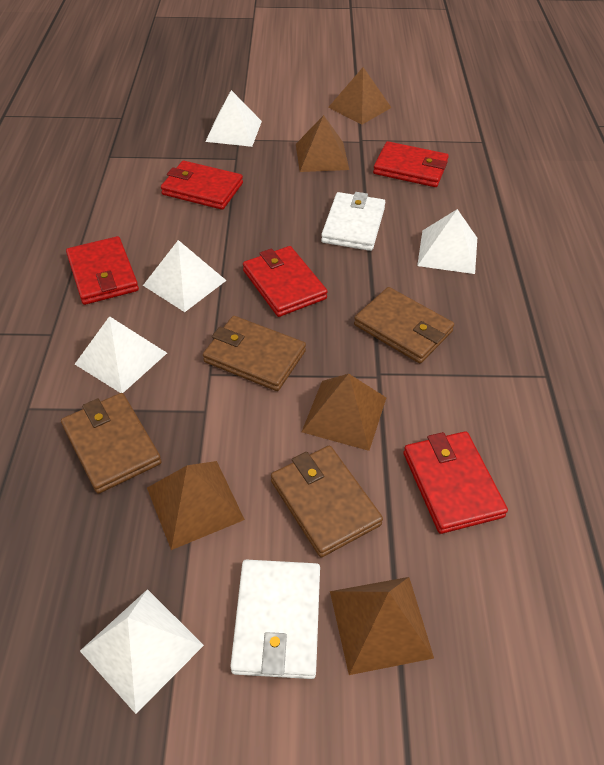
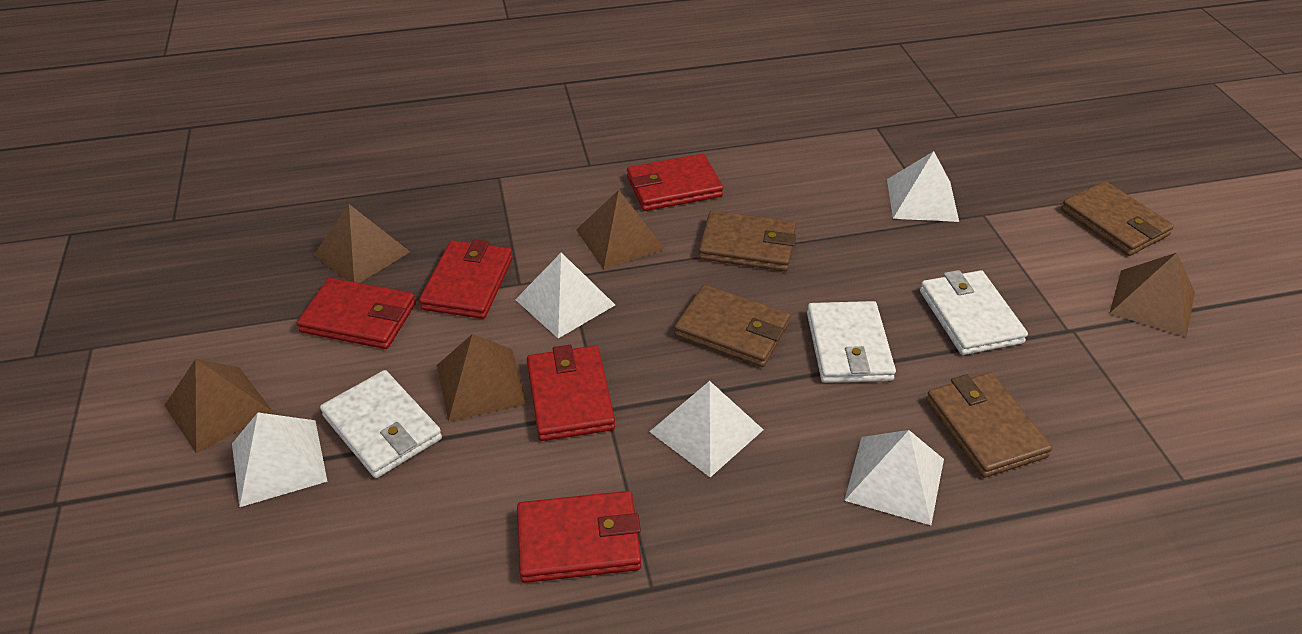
white wallet: [230,560,320,679] [321,192,385,251] = 2 -> [320,370,442,478] [807,301,896,383] [920,270,1028,355] = 3

